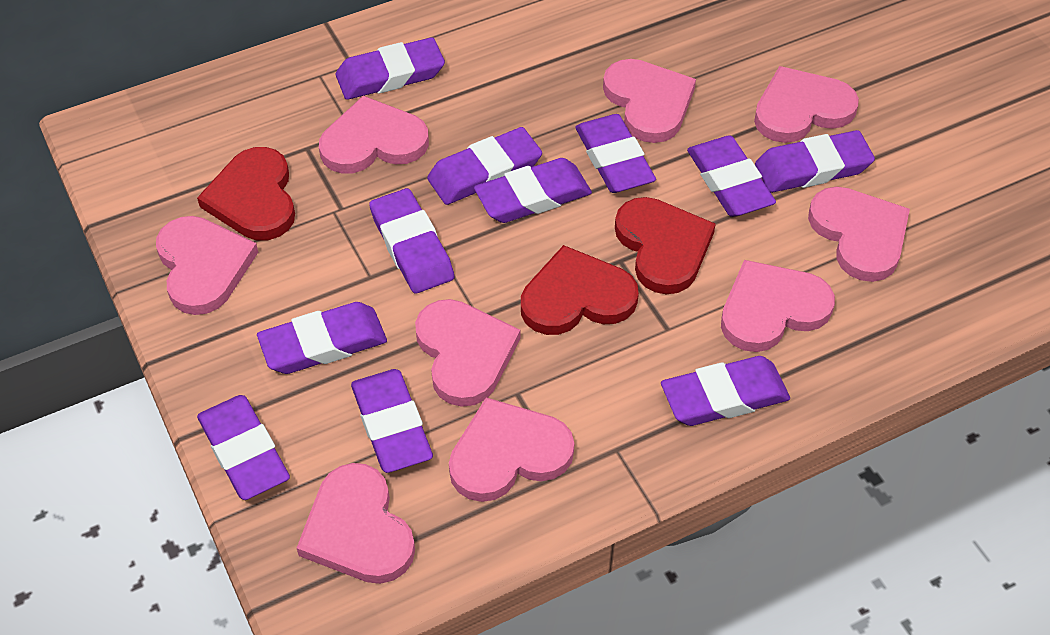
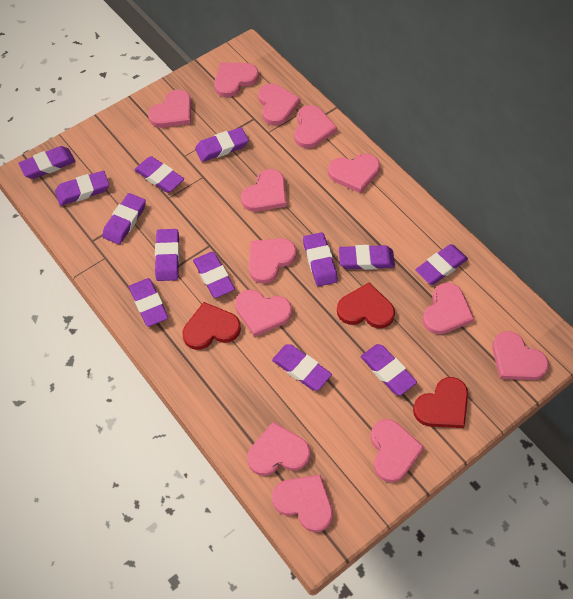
pink heart: [156,216,258,315] [297,463,415,584] [319,96,429,174] [415,299,520,407] [449,398,574,502] [603,59,696,143] [721,260,835,352] [754,66,859,143] [808,187,910,282] = 9 -> [148,89,191,128] [214,62,259,97] [235,290,292,337] [241,169,286,212] [247,422,310,476] [249,238,297,284] [258,84,301,125] [272,474,333,532] [294,105,337,148] [328,154,380,193] [370,419,424,483] [422,283,474,334] [492,331,549,380] = 13
purple eraser: [197,395,290,500] [257,302,387,374] [336,37,445,100] [351,369,433,473] [369,188,454,294] [427,127,542,205] [474,158,592,223] [575,114,656,193] [661,356,790,426] [687,135,776,217] [755,130,875,193] = 11 -> [18,146,76,179] [55,171,109,206] [102,193,146,245] [129,278,168,327] [135,156,184,193] [155,229,180,281] [193,252,235,298] [195,127,249,162] [272,344,332,391] [303,232,338,287] [339,245,395,270] [361,344,417,395] [415,244,468,285] = 13

